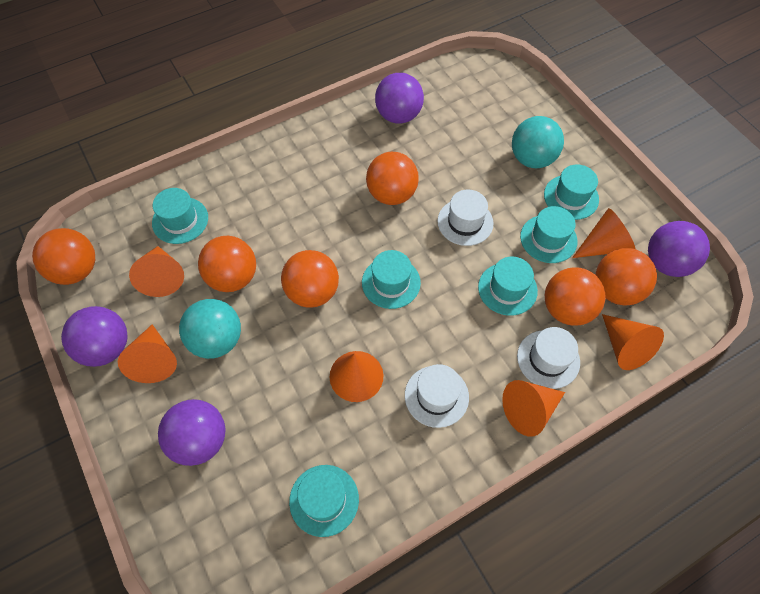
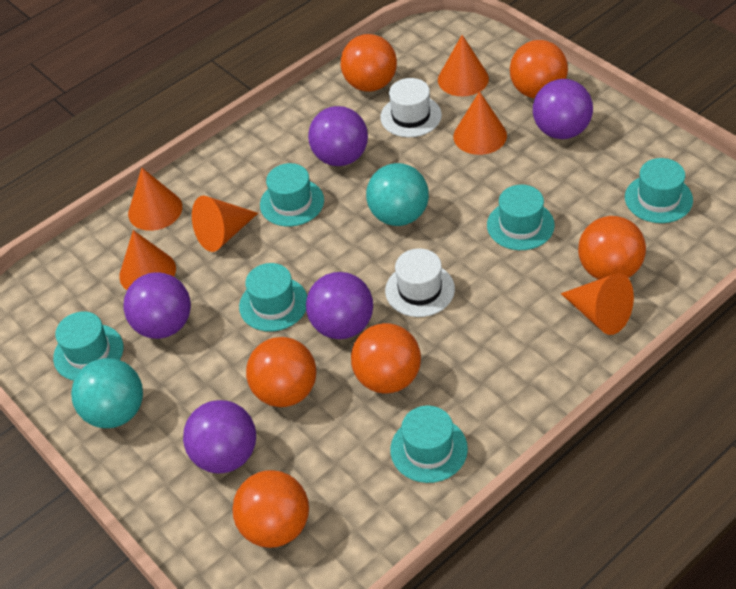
purple ball: [61,306,128,367] [158,399,226,466] [375,73,424,124] [648,221,710,277] = 4 -> [123,272,191,339] [183,400,256,473] [306,272,373,339] [308,106,368,166] [533,79,593,139] = 5
white hat: [405,364,469,428] [437,190,494,246] [517,327,580,389] = 3 -> [380,78,442,137] [385,248,455,317] = 2

